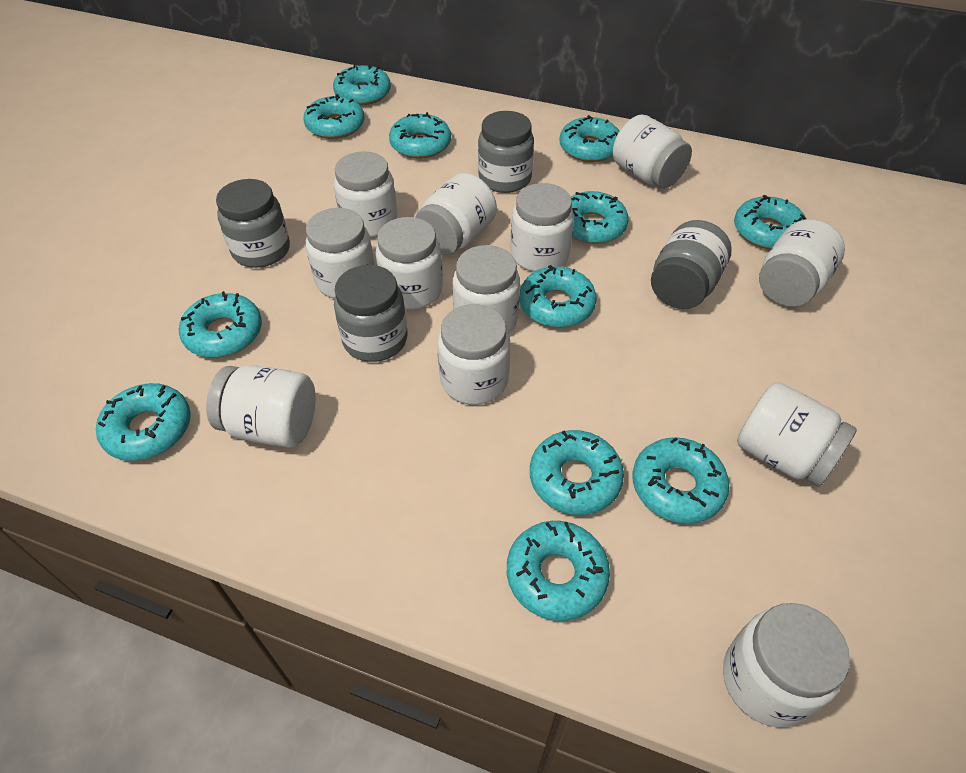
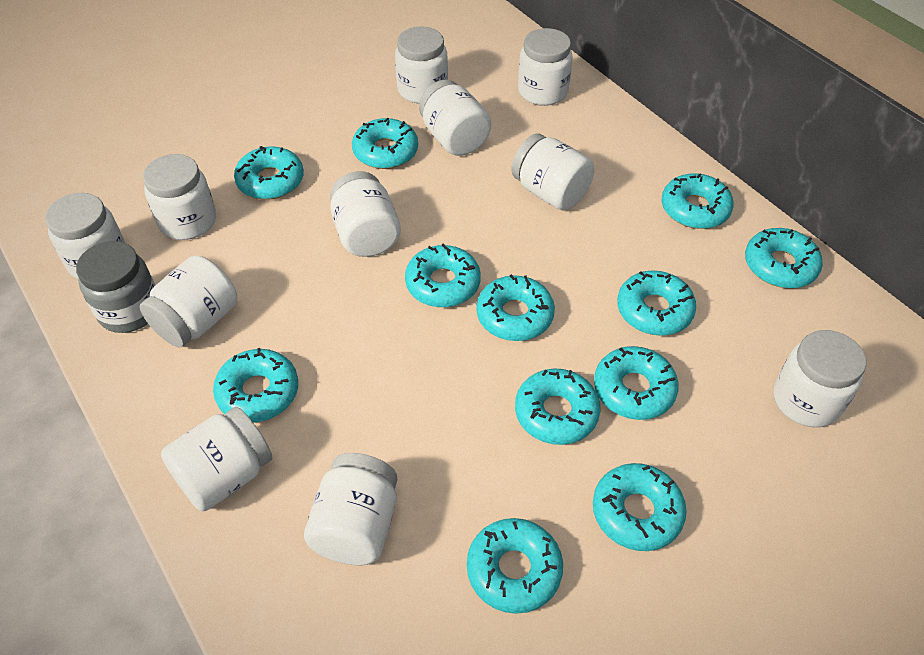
grey jar: [216,179,290,268] [334,265,408,362] [478,111,534,193] [651,220,732,309] = 4 -> [76,241,155,333] = 1
white jar: [206,365,316,447] [306,208,375,298] [334,151,398,238] [376,217,443,309] [415,173,497,255] [437,304,510,405] [453,245,520,333] [510,183,574,272] [613,114,692,189] [723,603,850,727] [737,382,857,487] [759,219,845,306] = 12 -> [45,193,125,279] [140,255,237,348] [143,154,216,240] [161,407,272,511] [304,453,397,565] [330,171,401,257] [395,26,448,104] [419,80,491,156] [511,134,594,210] [518,28,573,106] [774,330,866,427] = 11

